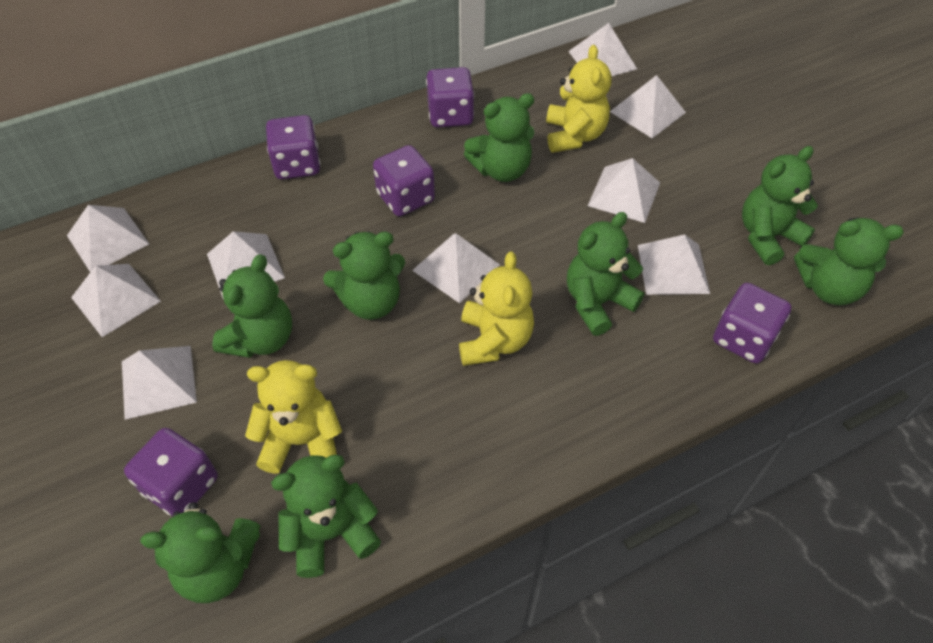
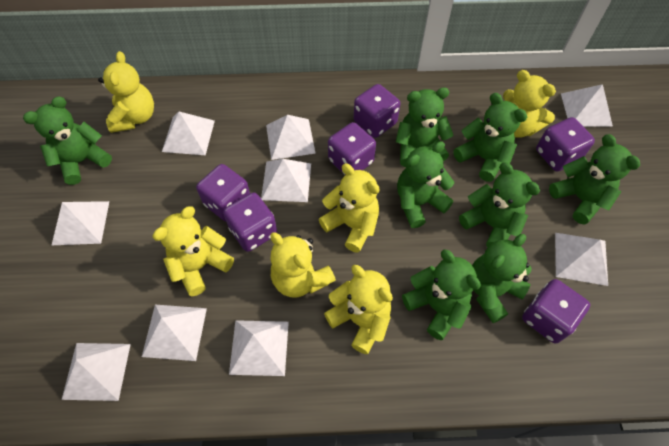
purple dice: [124,428,218,517] [266,115,320,179] [373,145,435,217] [426,67,474,128] [713,283,792,364] = 5 -> [196,164,250,222] [223,192,277,252] [328,122,376,175] [354,84,400,138] [522,279,590,343] [536,117,595,172] = 6
yellow teddy bear: [245,360,342,474] [459,251,534,366] [546,45,612,153] = 3 -> [98,51,154,133] [152,206,234,296] [270,232,336,298] [319,164,380,253] [324,265,393,354] [503,70,556,138] = 6

